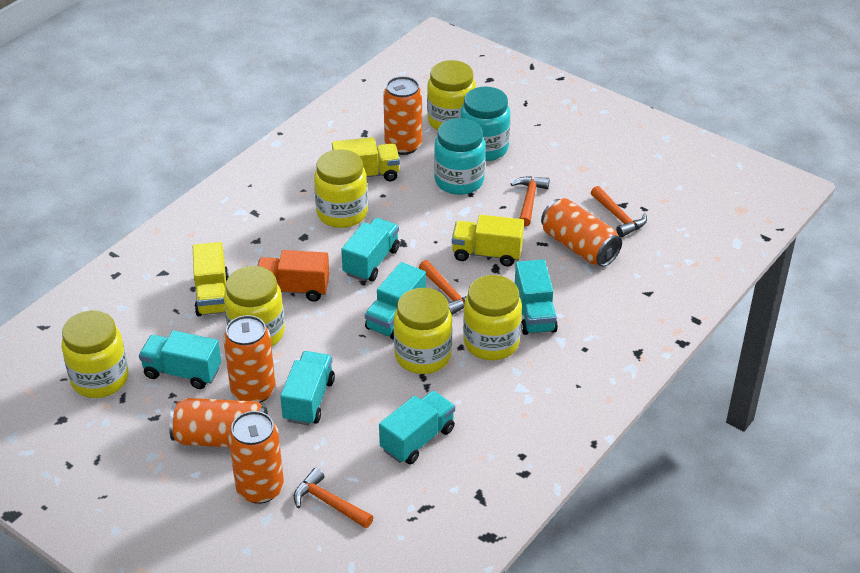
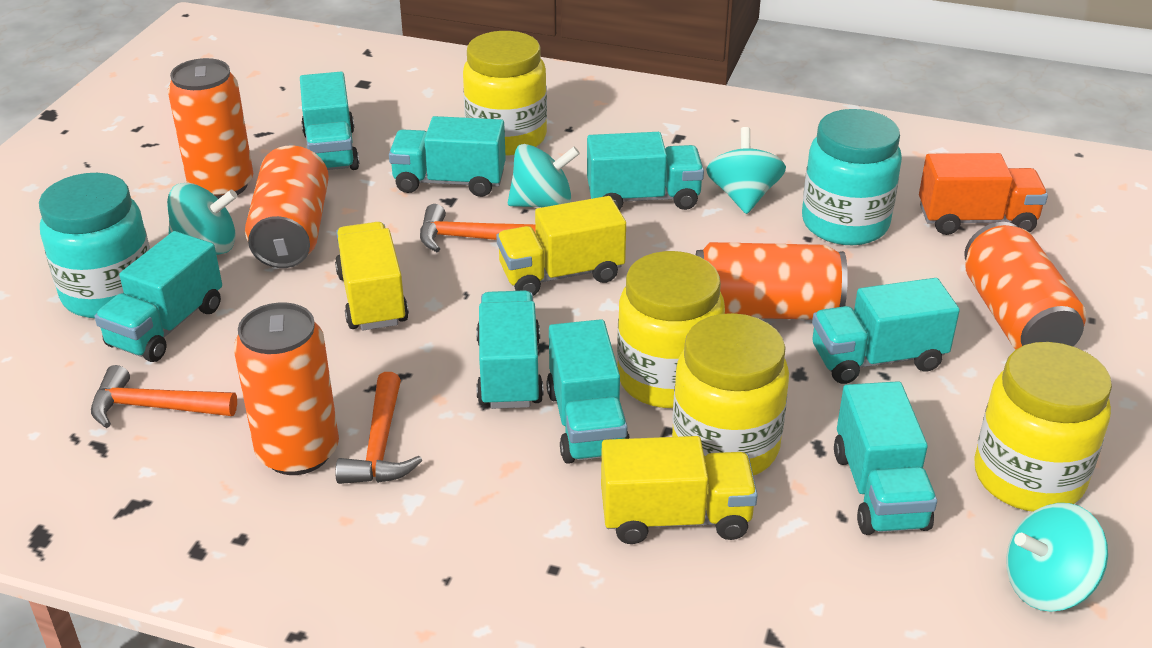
orange hammer: [294,468,373,528] [419,260,467,315] [511,176,550,227] [591,186,647,237] = 4 -> [91,365,237,428] [336,372,422,484] [420,204,536,252] = 3
turquoise spinning top: none = 0 -> [167,183,237,255] [508,144,580,207] [706,127,786,214] [1006,503,1108,612] = 4
turquoise truck: [139,331,221,389] [280,351,335,426] [341,218,400,281] [365,262,426,340] [379,391,455,464] [515,259,558,335] = 6 -> [94,231,222,362] [300,72,359,170] [389,116,506,197] [476,290,544,409] [546,319,630,464] [587,132,704,210] [812,278,960,384] [834,381,937,535] = 8
yellow jar: [61,311,129,398] [224,266,285,346] [314,149,368,228] [394,288,452,374] [427,60,476,130] [463,275,522,360] = 6 -> [463,31,547,155] [617,251,725,408] [672,313,789,476] [974,342,1112,512] = 4

